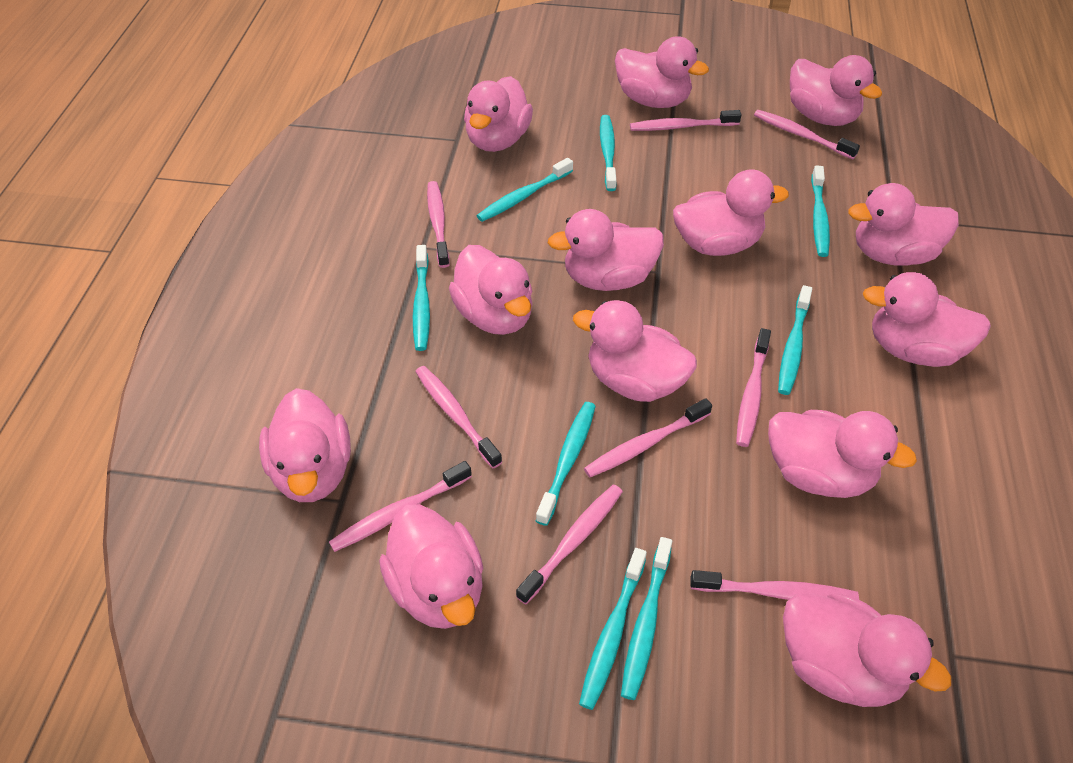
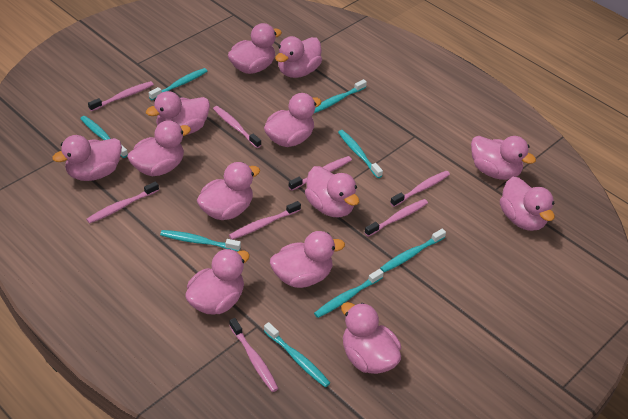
pink toothbrush: [329,461,472,552] [415,366,502,468] [427,181,450,268] [516,484,623,604] [584,398,712,477] [630,110,742,131] [690,570,859,600] [736,328,771,447] [754,110,860,159] = 9 -> [86,181,159,224] [88,81,154,111] [213,106,261,148] [229,201,301,240] [229,318,279,392] [288,156,352,191] [364,199,428,237] [390,171,450,207] = 8

